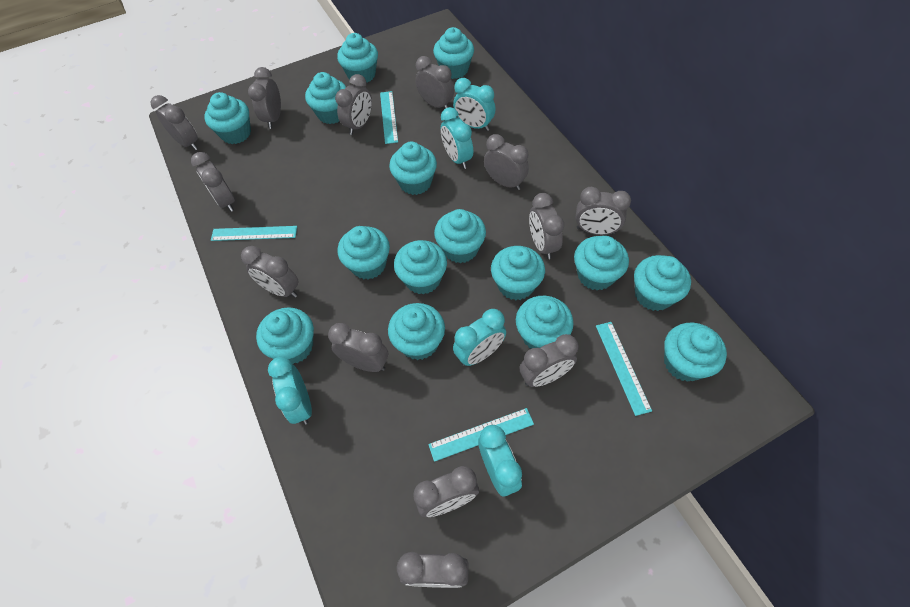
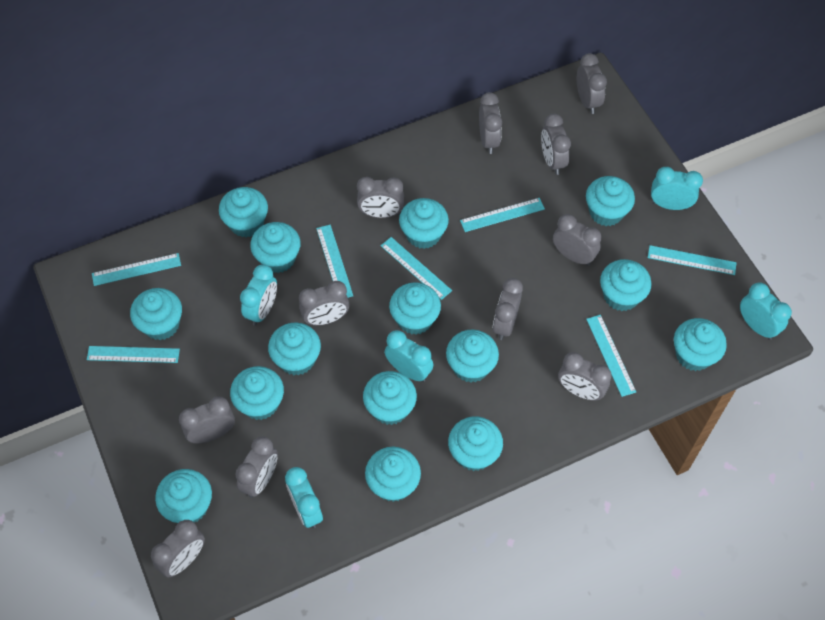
grey clock: [151,95,198,150] [191,152,235,212] [241,246,298,298] [248,67,281,129] [328,323,388,372] [335,74,372,135] [397,552,469,588] [413,466,479,517] [415,56,454,109] [484,134,529,190] [519,334,578,387] [529,193,564,259] [575,187,631,235] = 13 -> [151,520,205,577] [179,397,235,443] [235,436,278,498] [299,281,350,325] [357,177,404,218] [479,92,502,154] [493,278,523,340] [541,113,571,175] [553,214,601,266] [558,352,612,401] [577,53,607,114] = 11
turquoise ruler: [211,226,297,241] [380,91,398,144] [428,408,534,462] [596,322,652,416] = 4 -> [87,346,180,363] [92,253,181,286] [316,225,353,298] [381,237,452,300] [460,198,545,232] [586,315,636,397] [648,245,737,275] = 7

